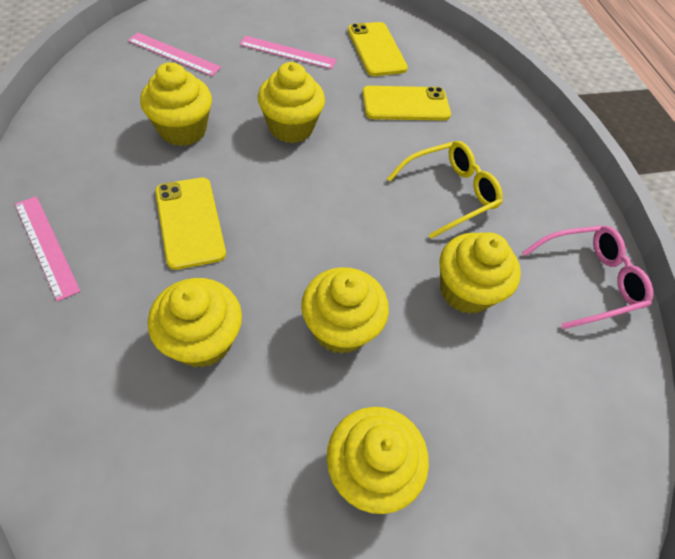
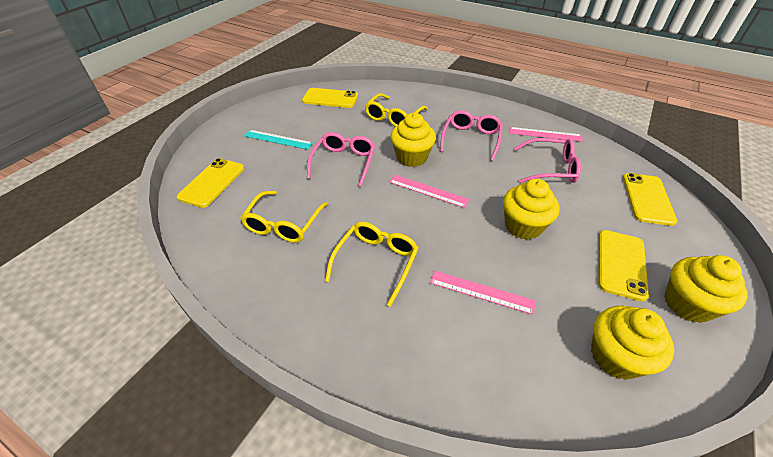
pink glasses: [522,225,653,329] = 1 -> [307,132,375,187] [440,110,503,162] [514,138,581,183] = 3
turquoise ruler: none = 0 -> [244,130,313,150] = 1
yellow cupcake: [140,62,212,146] [148,278,242,368] [258,62,325,143] [301,267,389,354] [327,407,429,514] [440,232,521,314] = 6 -> [390,113,436,167] [503,179,560,240] [591,305,674,380] [664,255,748,323] = 4
yellow glasses: [387,141,502,239] = 1 -> [240,191,328,243] [325,222,419,307] [365,93,428,127] = 3
yellow phone: [155,178,226,270] [348,22,408,76] [362,86,451,120] = 3 -> [177,158,244,208] [302,88,358,108] [598,230,649,302] [623,173,677,226] = 4

